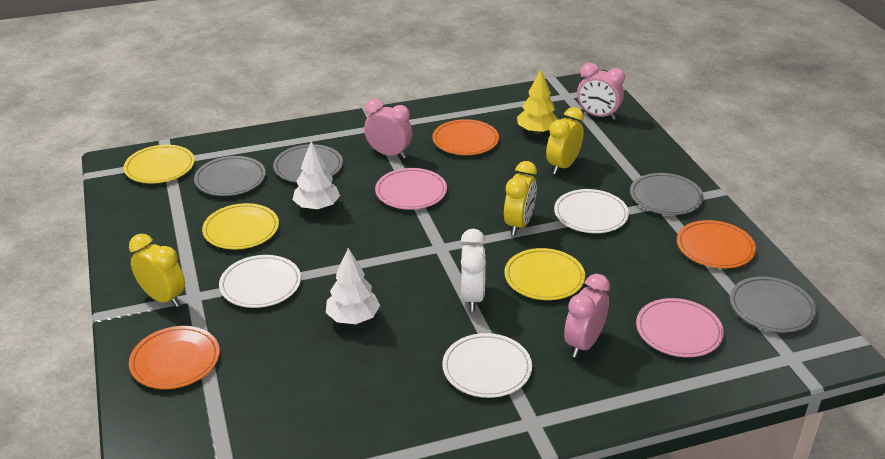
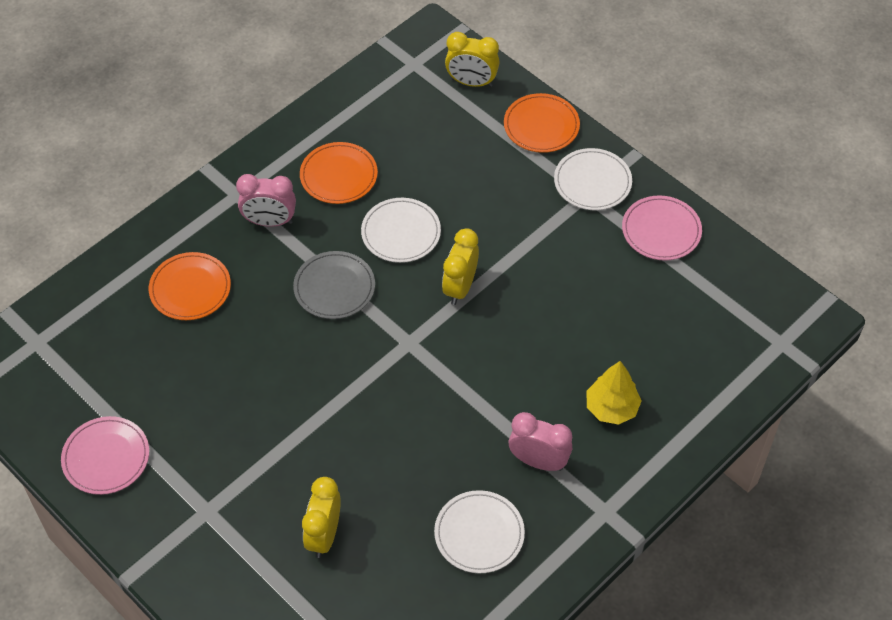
grey plate: [194,156,266,196] [273,144,343,183] [630,173,704,215] [730,276,817,333] = 4 -> [293,251,375,319] = 1
pink clock: [364,99,412,159] [564,274,610,358] [577,63,625,120] = 3 -> [236,174,296,227] [509,412,572,471] = 2
white clock: [461,229,486,312] = 1 -> none = 0
white tree: [293,141,340,210] [326,248,380,324] = 2 -> none = 0
yellow plate: [123,145,195,183] [202,203,279,249] [504,248,585,300] = 3 -> none = 0

